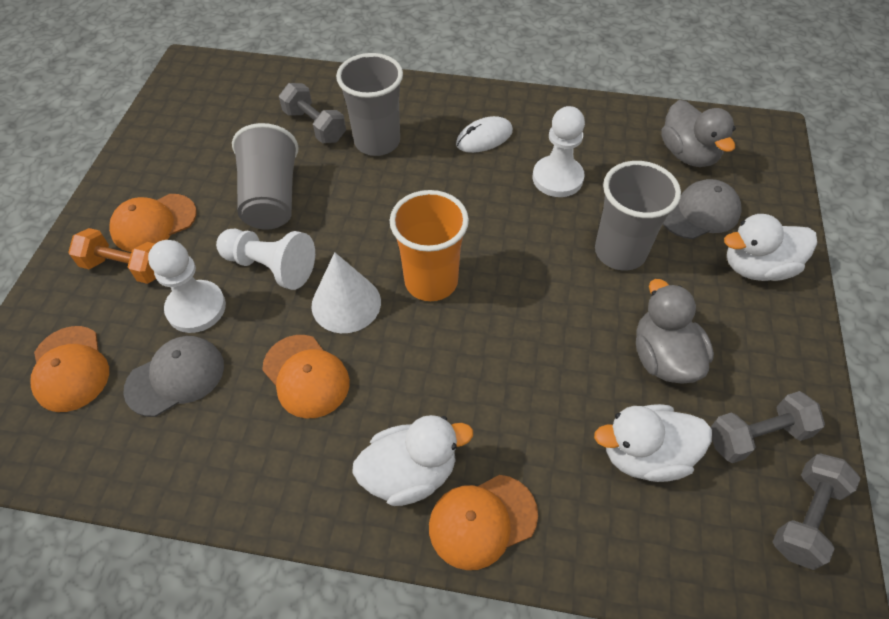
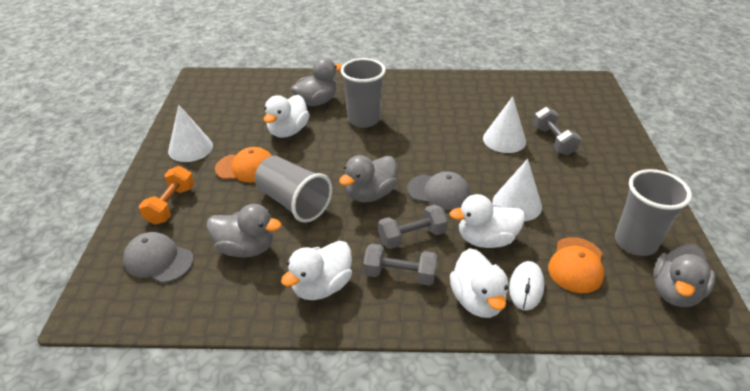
grey duck: [636,279,714,383] [661,100,736,167] = 2 -> [206,204,281,258] [291,58,342,106] [339,155,397,202] [654,244,715,307] = 4
orange cap: [30,326,109,412] [109,194,197,252] [262,335,350,418] [429,475,538,570] = 4 -> [215,147,272,183] [548,237,604,293] = 2
orange cup: [390,190,469,301] = 1 -> none = 0
white cone: [311,252,381,333] = 1 -> [168,104,213,162] [483,96,526,153] [493,159,542,221] = 3
white duck: [352,415,473,506] [594,404,712,482] [724,214,817,281] = 3 -> [263,95,310,138] [281,241,352,300] [449,194,525,248] [450,248,508,318] = 4
white pawn: [148,240,226,333] [216,229,315,290] [533,106,585,197] = 3 -> none = 0

